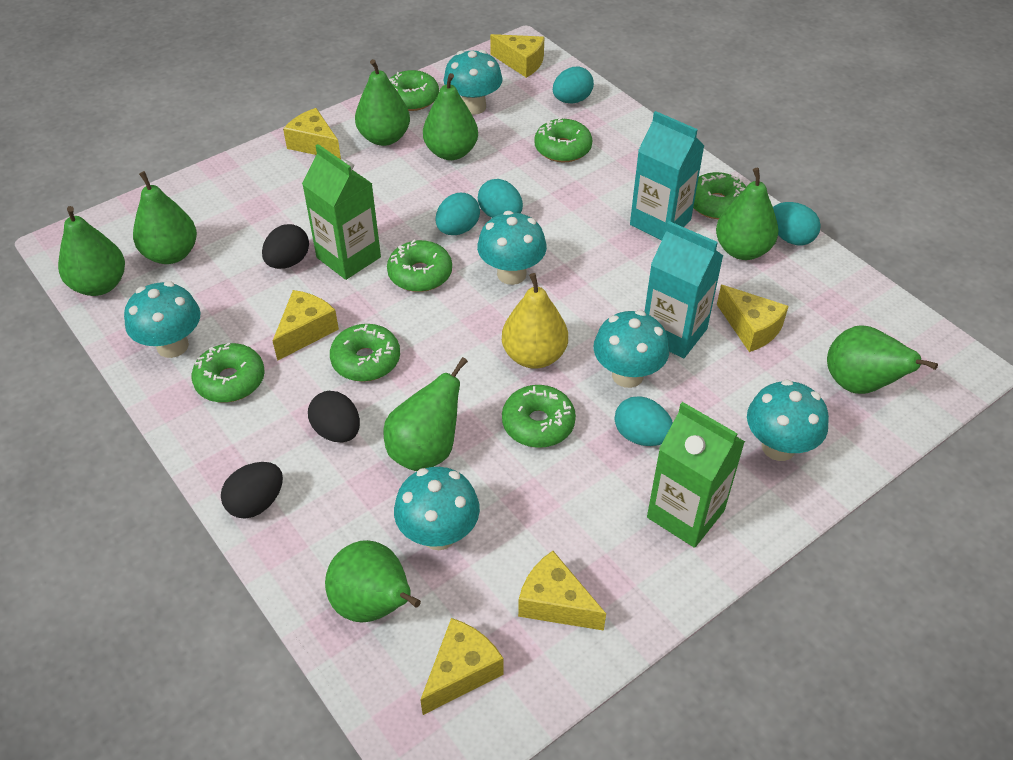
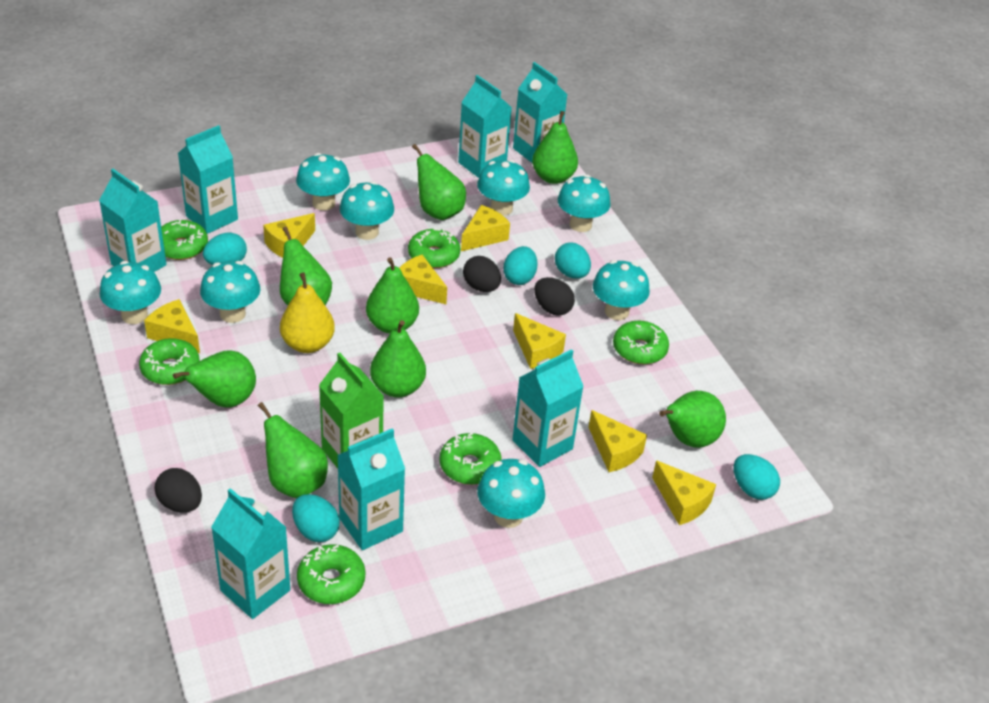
green carton: [302,144,381,280] [647,402,745,548] = 2 -> [319,353,384,469] = 1
green donut: [191,343,265,403] [330,324,400,382] [387,240,452,292] [389,70,439,111] [502,385,576,448] [534,117,592,162] [693,172,746,219] = 7 -> [139,338,200,385] [161,220,208,260] [297,544,365,604] [408,227,460,268] [440,433,502,485] [613,321,669,364] = 6
turquoise carton: [630,111,704,240] [645,221,723,358] = 2 -> [99,169,167,272] [178,125,238,234] [211,488,290,619] [337,428,405,550] [458,75,512,178] [512,349,584,467] [513,62,567,163] = 7
turquoise mushroom: [124,281,201,358] [394,467,480,550] [444,50,503,115] [477,211,547,285] [593,310,669,388] [747,379,829,461] = 6 -> [100,261,161,324] [200,261,260,323] [296,153,350,211] [340,181,394,240] [477,160,530,216] [477,459,545,528] [558,175,611,232] [593,260,650,320] = 8
yellow cheese: [273,290,339,361] [283,108,341,159] [420,618,504,715] [490,34,544,78] [518,551,606,631] [717,285,789,352] = 6 -> [144,299,200,353] [263,213,315,258] [399,255,447,304] [461,205,510,251] [513,313,566,369] [589,410,647,472] [652,460,716,525] = 7

